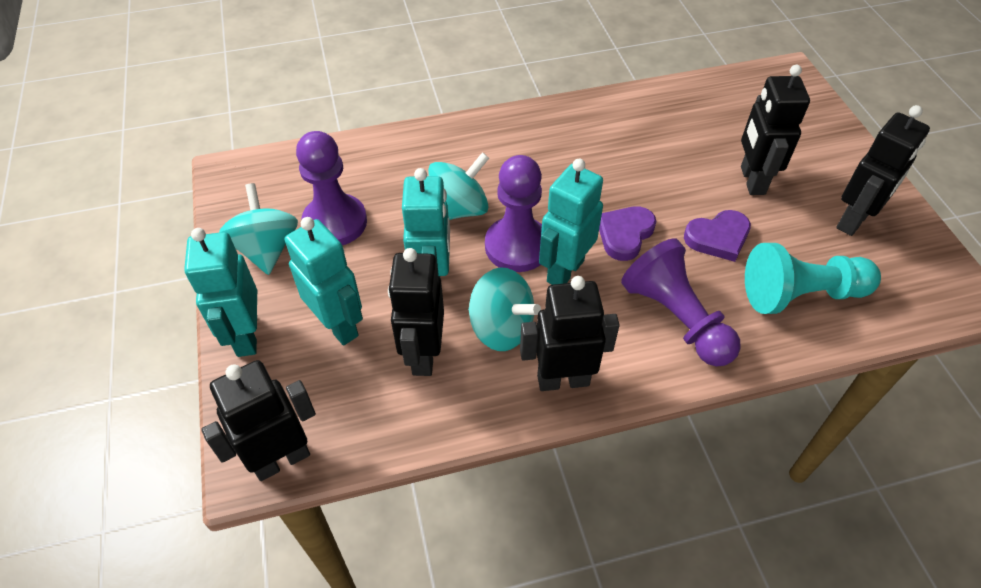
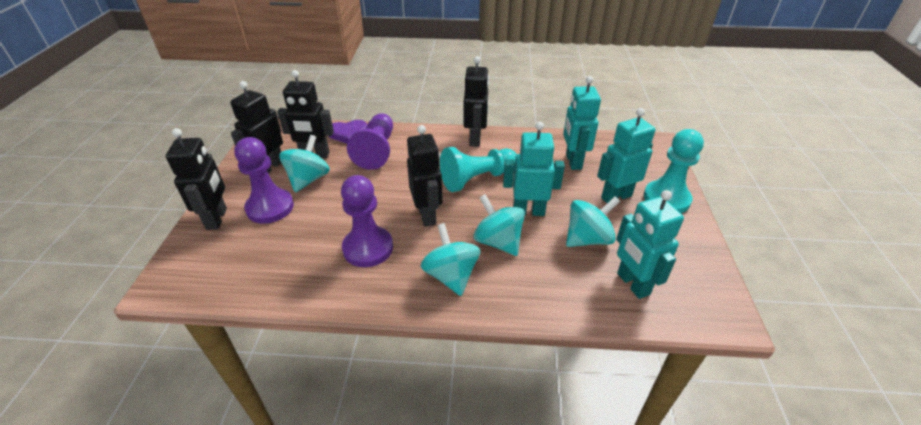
purple heart: [599,206,656,261] [684,210,751,262] = 2 -> [329,120,367,144] = 1
turquoise pawn: [745,243,881,314] = 1 -> [440,147,517,192] [644,129,704,213] = 2
turquoise spinning top: [219,183,298,275] [428,152,489,220] [468,267,541,351] = 3 -> [279,135,330,192] [420,223,481,296] [473,194,525,256] [566,196,620,247] = 4

